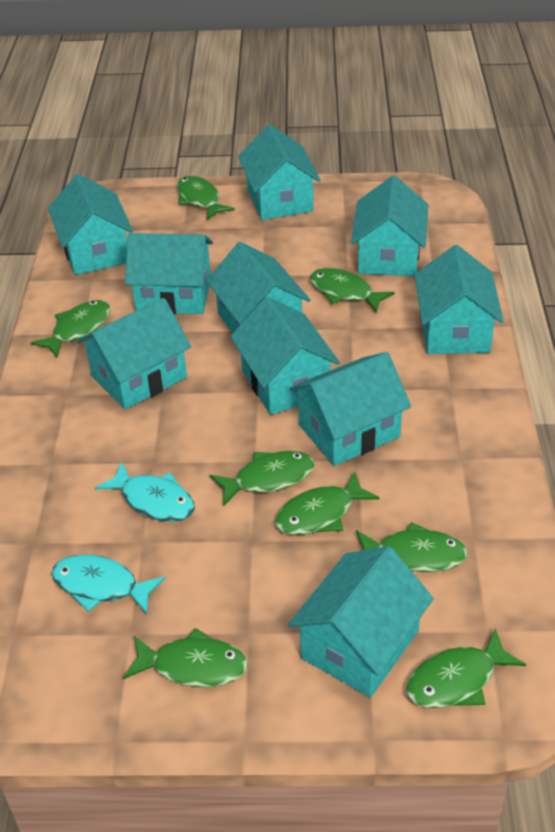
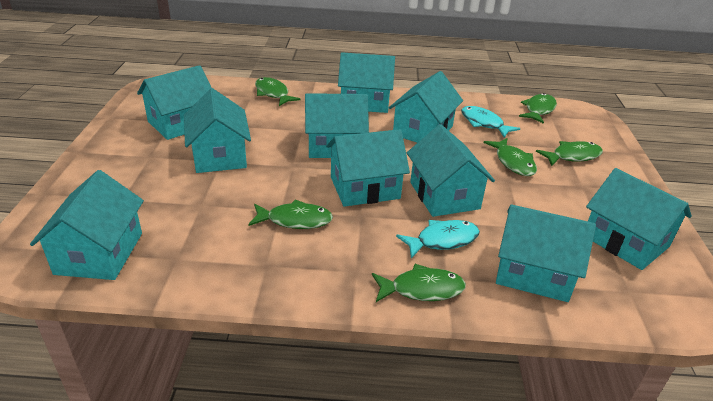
green fish: [30,300,110,358] [123,628,248,687] [177,176,235,220] [210,451,315,506] [275,471,380,535] [310,268,395,313] [356,522,468,572] [406,628,526,708] = 8 -> [248,199,333,229] [255,77,301,106] [372,264,466,302] [484,138,537,176] [519,93,557,124] [536,141,603,166] = 6

